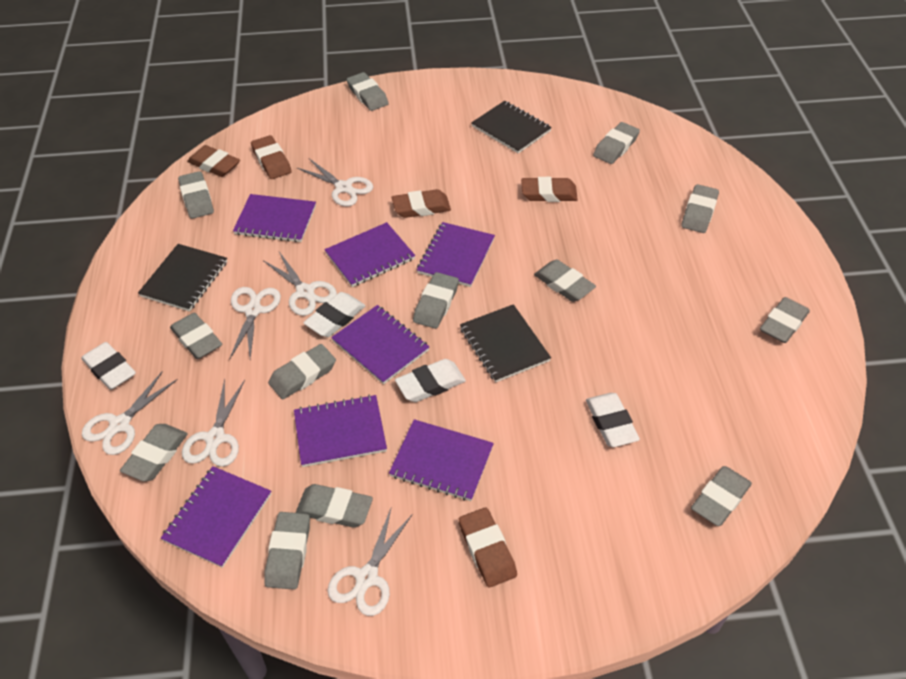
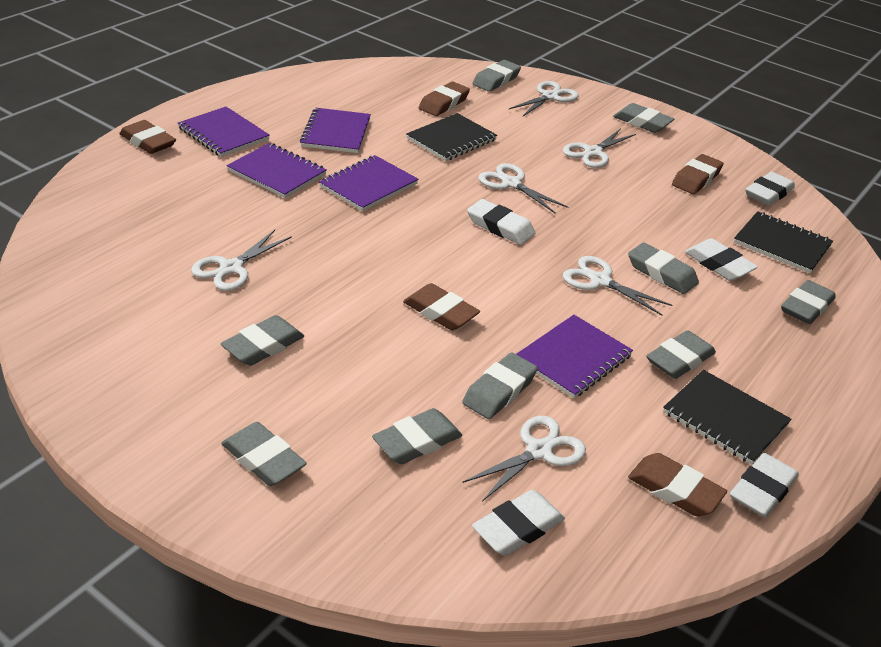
grey eraser: [120,424,188,482] [170,313,222,359] [178,171,214,219] [264,512,310,590] [268,344,336,400] [296,484,373,528] [347,72,389,111] [413,272,459,329] [534,260,596,302] [593,122,640,164] [681,184,719,233] [691,466,752,526] [760,297,810,343] = 13 -> [221,315,304,366] [221,422,307,486] [372,408,462,464] [462,352,538,419] [472,60,521,92] [613,103,674,133] [628,242,699,294] [646,330,716,379] [781,280,836,324] = 9
purple notebook: [161,466,271,568] [233,194,316,242] [294,395,387,467] [325,222,415,287] [331,305,429,384] [389,419,494,501] [417,222,495,287] = 7 -> [178,107,270,157] [226,143,327,198] [300,108,371,153] [319,155,418,211] [516,315,633,398] = 5
white eraser: [81,342,136,390] [303,292,365,337] [395,359,466,402] [586,393,640,447] = 4 -> [467,199,535,245] [472,490,565,556] [685,238,758,281] [730,453,799,517] [746,172,795,206] = 5

